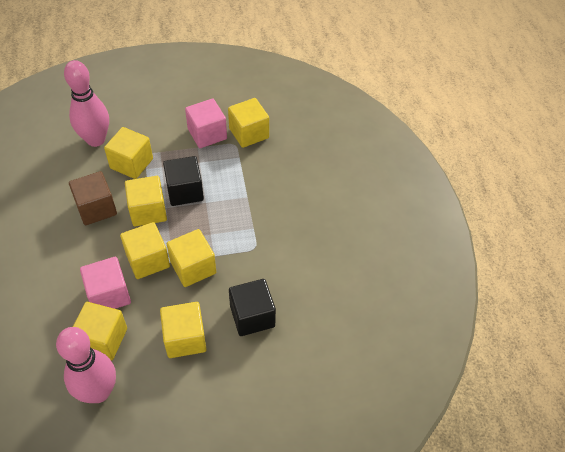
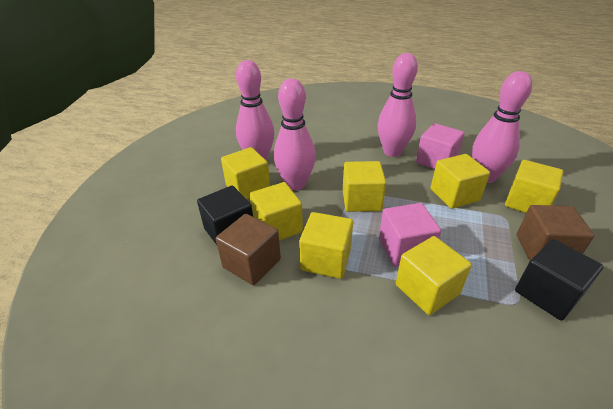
brown cube: [69,171,117,225] = 1 -> [216,214,281,285] [517,205,594,261] = 2
pink bowling pin: [56,327,116,403] [64,60,109,147] = 2 -> [236,60,274,161] [274,78,316,190] [377,53,418,157] [472,71,532,183] = 4

